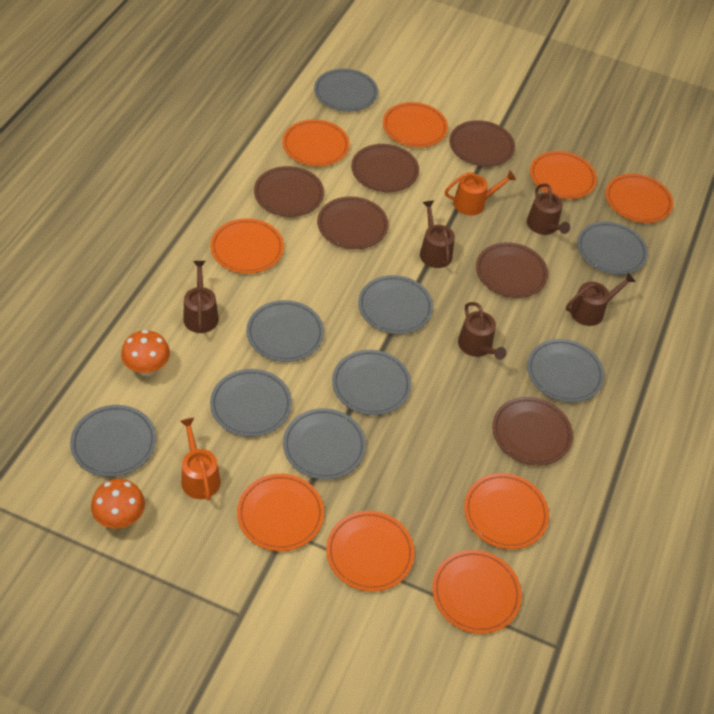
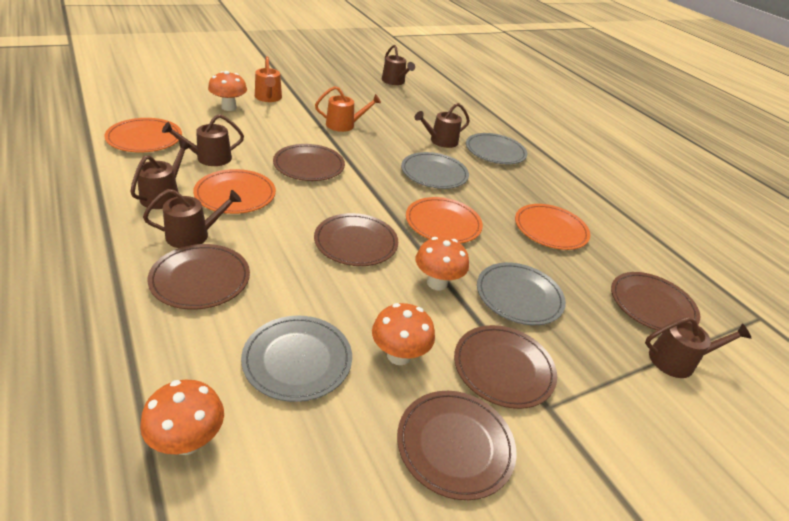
brown watering can: [183,261,219,333] [420,200,455,268] [458,302,507,360] [527,184,570,235] [566,273,636,326] = 5 -> [130,140,192,209] [143,189,241,248] [162,114,244,166] [382,45,415,85] [415,103,470,148] [645,316,752,378] = 6
grey plate: [70,405,156,477] [210,369,292,437] [246,300,324,362] [283,408,366,480] [314,69,378,112] [332,350,412,415] [358,275,433,334] [527,339,605,403] [577,222,648,275] = 9 -> [241,316,352,402] [401,152,469,189] [466,133,527,164] [477,263,566,325] = 4
orange mushroom: [91,479,145,529] [121,330,170,376] = 2 -> [140,380,224,455] [208,71,247,111] [372,303,435,365] [416,237,469,290] = 4
orange plate: [210,218,284,274] [237,474,324,551] [282,119,350,167] [326,511,415,592] [383,102,448,147] [432,550,522,634] [464,473,549,549] [530,151,597,199] [605,174,673,223] = 9 -> [104,118,182,153] [193,169,276,214] [406,197,483,244] [515,204,590,250] = 4

